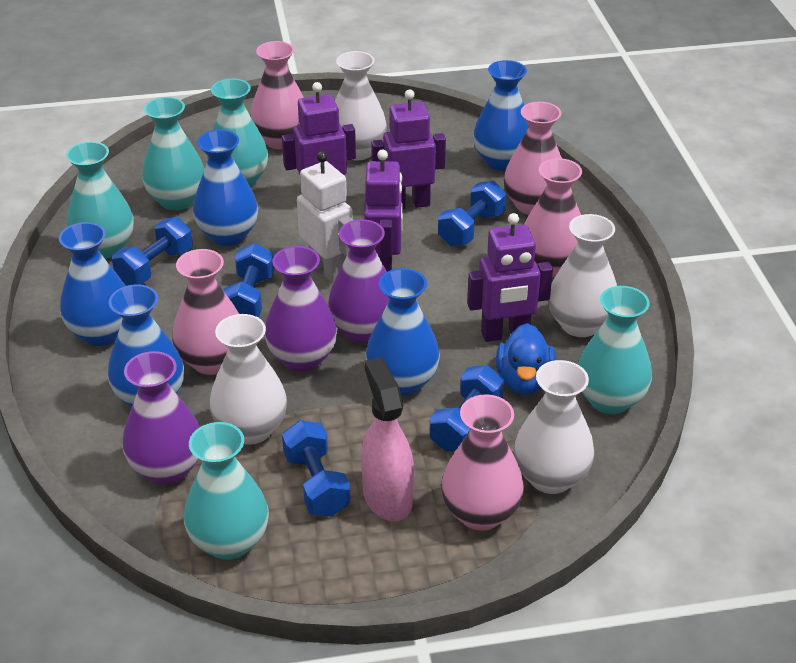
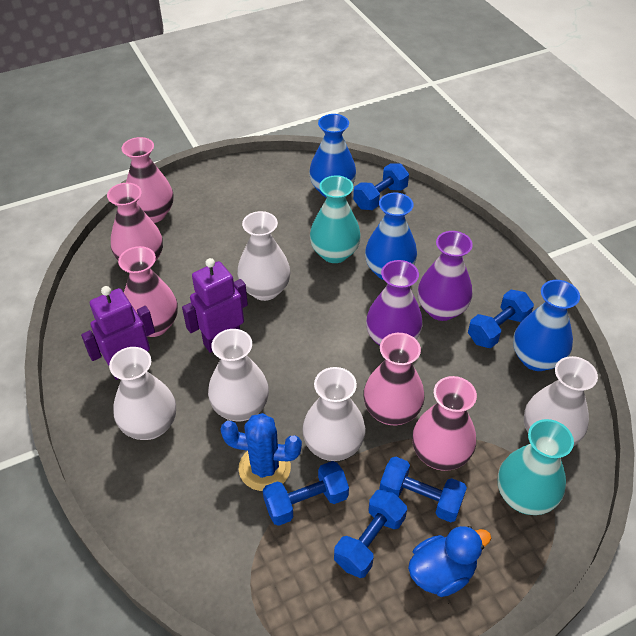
blue cactus: none = 0 -> [220,413,302,491] = 1
blue vase: [59,222,126,346] [108,284,184,407] [193,130,258,246] [365,268,440,396] [473,60,529,171] = 5 -> [309,114,356,198] [365,193,417,280] [513,280,580,371] = 3
pink spray bottle: [361,357,414,521] = 1 -> none = 0
purple robot: [282,82,356,194] [364,149,403,272] [371,89,446,209] [467,213,553,342] = 4 -> [81,286,155,380] [182,258,248,353] = 2
purple vase: [122,351,200,485] [264,246,337,372] [328,219,390,343] = 3 -> [366,260,423,346] [418,231,473,321] = 2
turquoise vase: [66,141,134,259] [142,97,204,210] [184,422,269,560] [206,79,268,188] [578,286,652,414] = 5 -> [310,175,361,263] [498,419,574,515] = 2
white robot: [297,151,353,283] = 1 -> none = 0
white vase: [209,314,287,445] [335,51,387,160] [514,360,595,494] [548,214,617,337] = 4 -> [109,347,176,440] [208,329,269,421] [237,211,291,301] [302,367,366,461] [524,356,598,446] = 5

